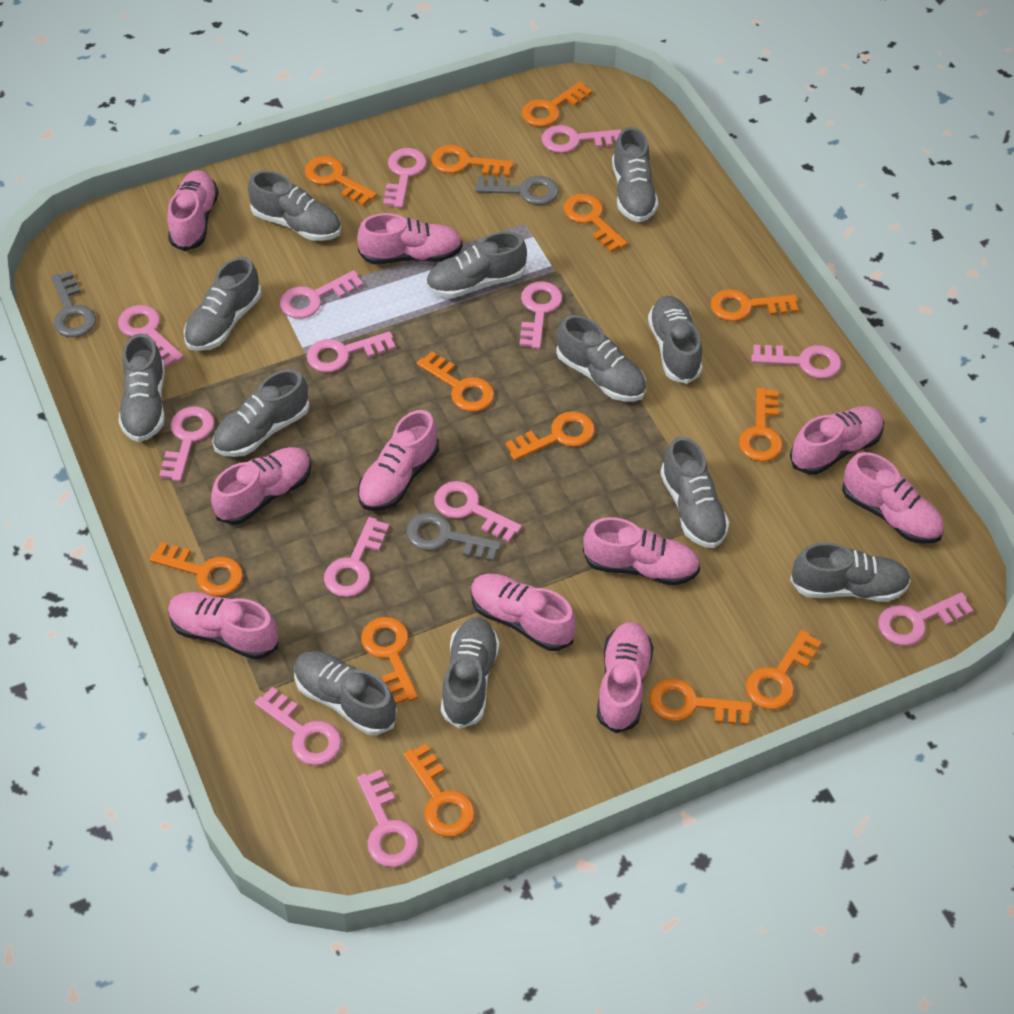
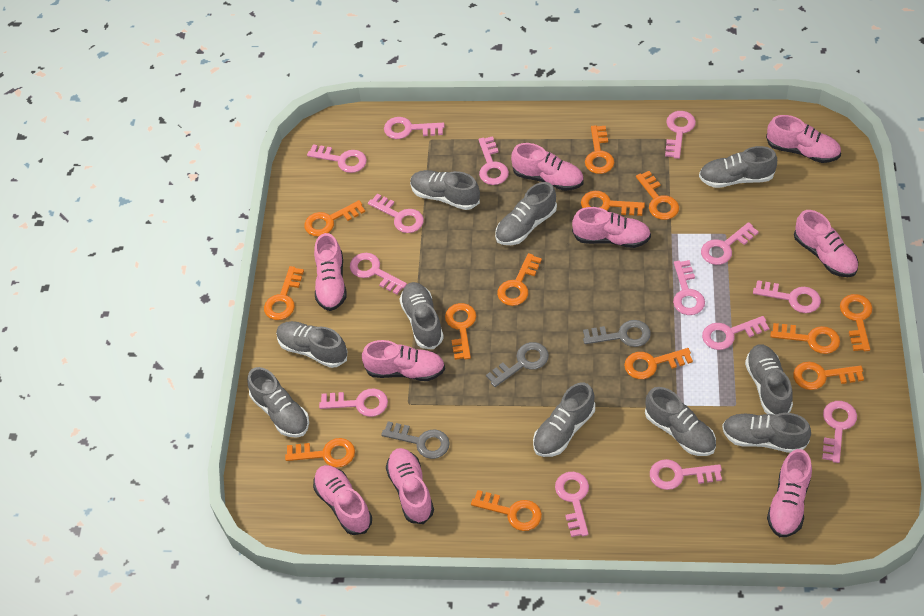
grey shoe: [118,333,165,442] [184,257,261,351] [212,369,310,457] [248,170,341,241] [294,651,397,735] [426,231,527,298] [441,617,500,729] [556,315,646,401] [612,127,658,222] [648,296,703,384] [660,437,729,548] [790,542,911,602] = 12 -> [247,367,309,438] [276,321,347,368] [399,282,444,349] [410,170,480,210] [495,182,557,245] [533,382,595,457] [645,387,716,456] [699,146,777,188] [722,413,811,453] [745,344,793,415] = 10
pink key: [118,305,184,367] [159,406,215,482] [255,687,342,765] [280,270,364,319] [307,331,396,372] [324,517,389,597] [357,770,419,867] [383,148,427,208] [434,481,522,543] [519,281,562,349] [542,125,621,153] [751,345,841,379] [878,592,974,646] = 13 -> [307,144,367,173] [319,388,388,417] [350,253,407,294] [368,194,424,233] [384,117,444,139] [478,136,509,185] [555,472,589,537] [650,459,722,490] [665,111,696,159] [673,260,705,315] [701,222,759,265] [702,316,769,350] [753,280,821,313] [822,401,857,463] = 14
pink shoe: [167,170,218,251] [168,592,278,660] [211,447,312,525] [357,213,463,264] [358,410,439,511] [471,574,576,651] [583,517,700,586] [597,622,654,733] [790,406,884,475] [842,452,944,544] = 10 -> [313,465,372,535] [314,233,347,311] [362,340,445,381] [386,448,434,524] [511,143,584,191] [572,207,651,248] [766,115,841,163] [767,449,812,537] [794,210,858,277] = 9

